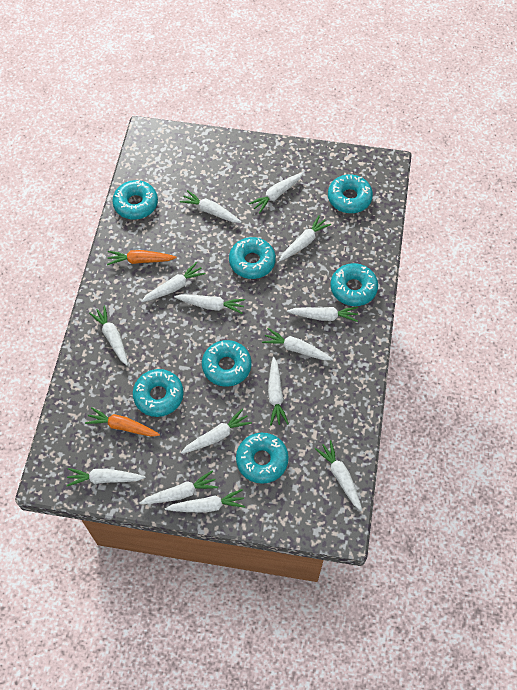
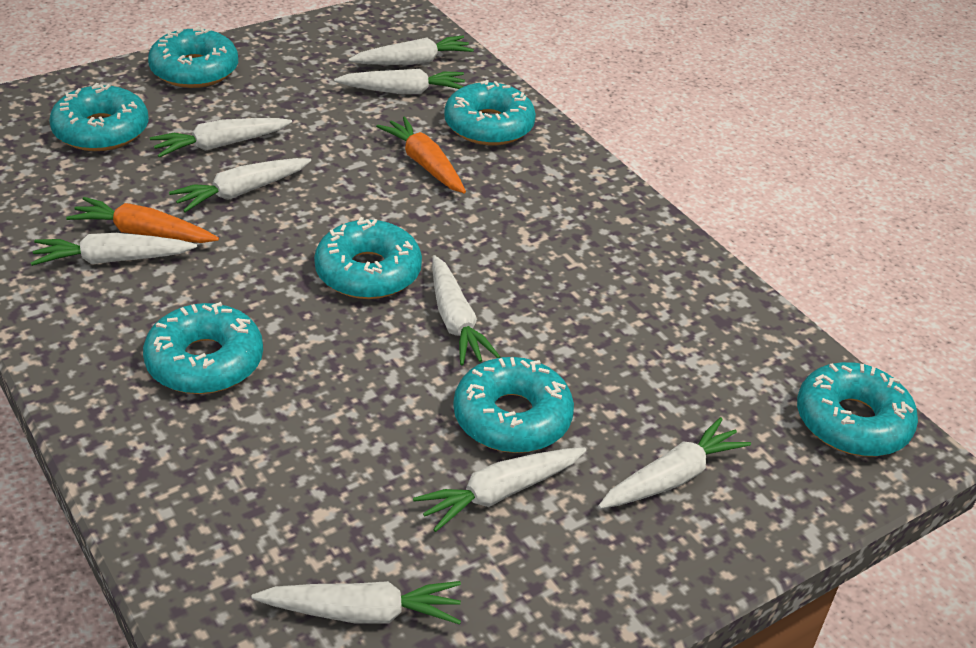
white carrot: [66,468,146,486] [89,305,128,366] [139,471,218,504] [141,262,206,302] [165,489,245,513] [174,294,245,314] [179,190,241,223] [181,409,252,454] [249,172,303,214] [262,328,333,360] [268,357,289,426] [279,215,331,262] [287,307,358,322] [315,440,362,511] = 14 -> [31,233,197,266] [150,118,292,158] [169,158,311,212] [252,581,461,625] [334,69,465,94] [348,36,474,65] [413,448,586,532] [432,255,500,365] [598,417,751,509] = 9

